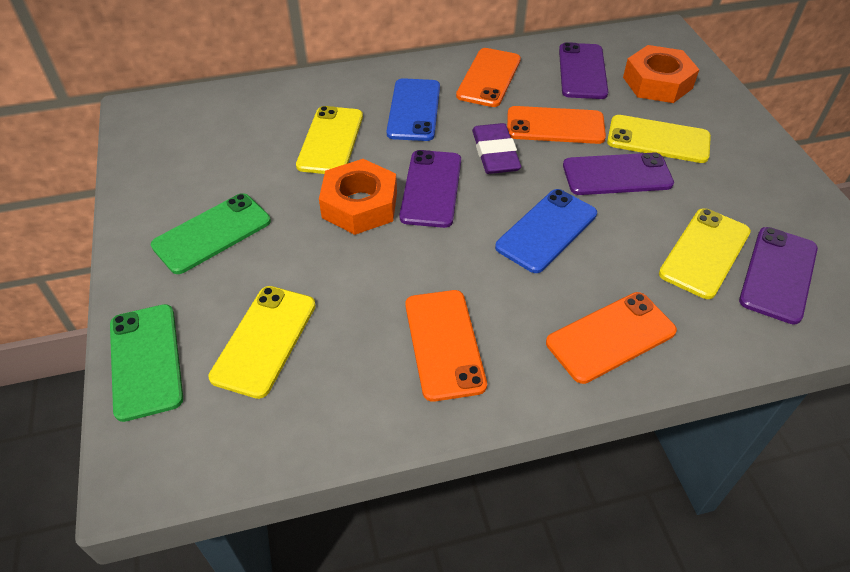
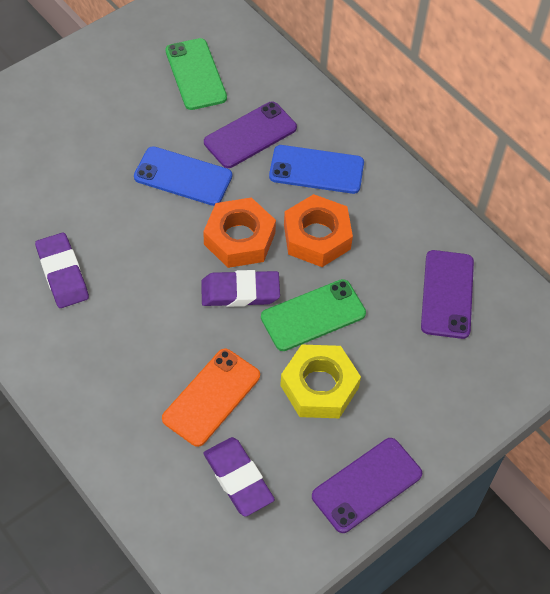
orange phone: [405,290,487,402] [456,48,521,107] [507,106,606,144] [546,292,677,384] = 4 -> [162,349,260,447] = 1
purple eraser: [472,123,521,174] = 1 -> [35,232,89,308] [201,270,280,307] [204,437,275,517] = 3
purple phone: [399,150,461,228] [559,42,608,99] [563,152,674,195] [739,227,818,325] = 4 -> [204,102,297,168] [312,438,422,533] [421,250,474,339] = 3
yellow nut: none = 0 -> [280,345,361,418] = 1
yellow phone: [208,286,316,399] [296,106,363,174] [607,115,711,163] [659,208,751,299] = 4 -> none = 0

